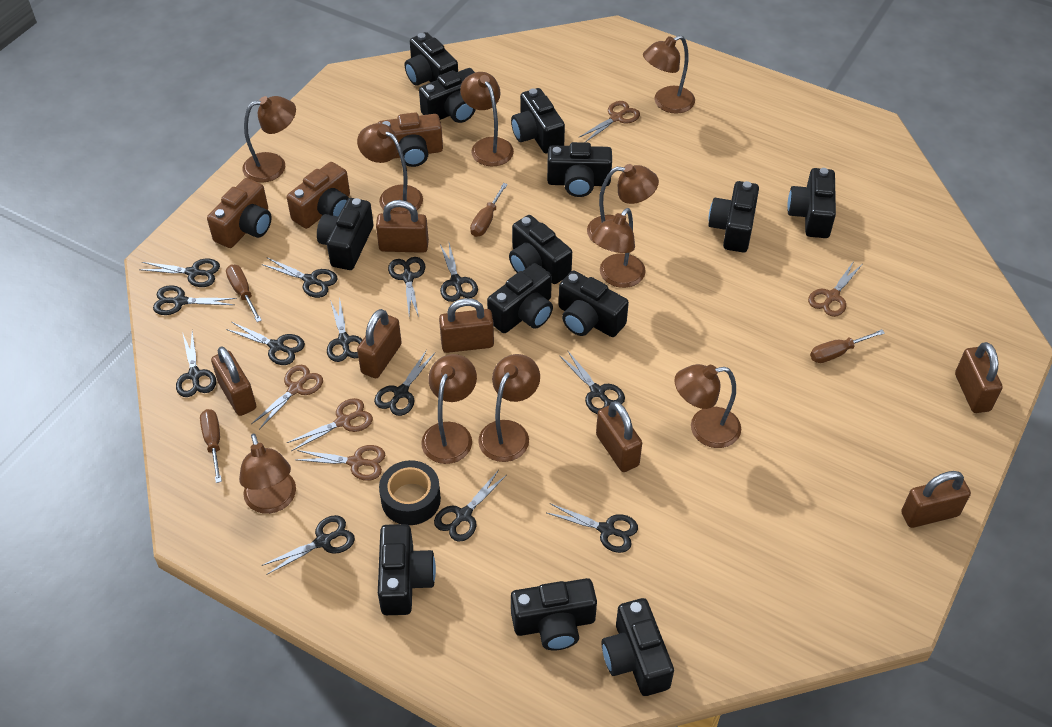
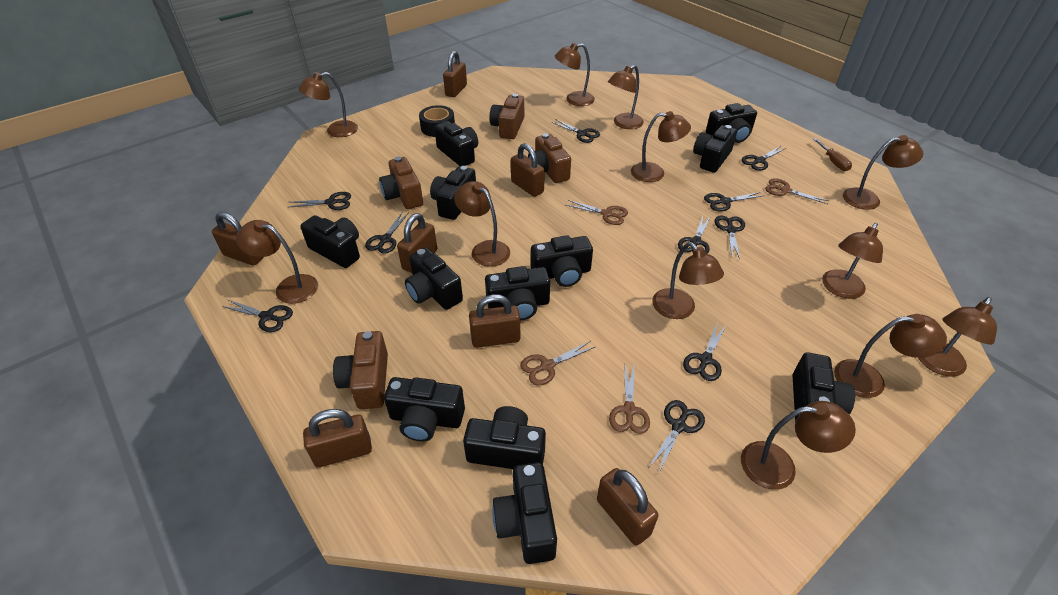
black camera: [317,198,373,270] [378,524,436,615] [405,32,458,86] [419,68,476,123] [487,263,553,333] [509,215,572,284] [511,88,565,154] [511,578,597,650] [547,142,612,197] [559,271,629,337] [602,598,674,696] [708,181,759,252] [787,168,836,238] = 13 -> [300,215,360,268] [384,377,465,442] [405,247,463,310] [430,166,476,220] [434,121,478,166] [463,406,546,469] [485,266,550,320] [492,462,557,564] [531,235,593,287] [693,125,737,173] [706,103,757,143] [793,352,855,422] = 12
black scissors: [139,259,220,287] [153,285,237,315] [176,331,216,397] [226,322,305,365] [262,258,338,298] [262,515,355,575] [327,297,362,362] [374,350,435,416] [388,257,425,317] [434,470,507,542] [440,243,478,302] [547,503,638,553] [559,350,625,414] = 13 -> [222,300,293,332] [290,192,351,210] [365,212,409,254] [551,119,600,143] [649,400,705,474] [678,216,711,254] [683,324,727,381] [704,192,765,212] [715,215,745,259] [741,146,786,171] = 10
brown camera: [207,178,272,248] [287,162,350,229] [378,112,443,167] = 3 -> [333,331,388,409] [379,156,423,209] [489,94,524,139] [528,133,571,183] = 4
brown lamp: [239,434,296,514] [242,96,296,183] [357,123,423,214] [421,354,477,464] [460,72,514,167] [478,354,540,462] [587,164,659,242] [591,208,646,288] [643,35,695,114] [674,364,741,448] = 10 -> [236,220,318,304] [299,72,358,137] [454,181,510,267] [555,43,595,106] [608,65,644,129] [631,111,691,182] [652,242,724,319] [741,401,856,490] [822,223,883,299] [834,314,947,398] [843,135,923,210] [918,297,997,377] = 12
brown scissors: [251,365,323,430] [287,398,373,451] [296,445,385,481] [580,101,640,142] [808,261,862,317] = 5 -> [520,341,596,385] [566,200,628,225] [609,363,650,434] [765,178,829,204] = 4
brown screwdriver: [200,409,222,483] [226,265,262,322] [470,183,508,237] [810,329,885,363] = 4 -> [813,138,852,171] = 1

